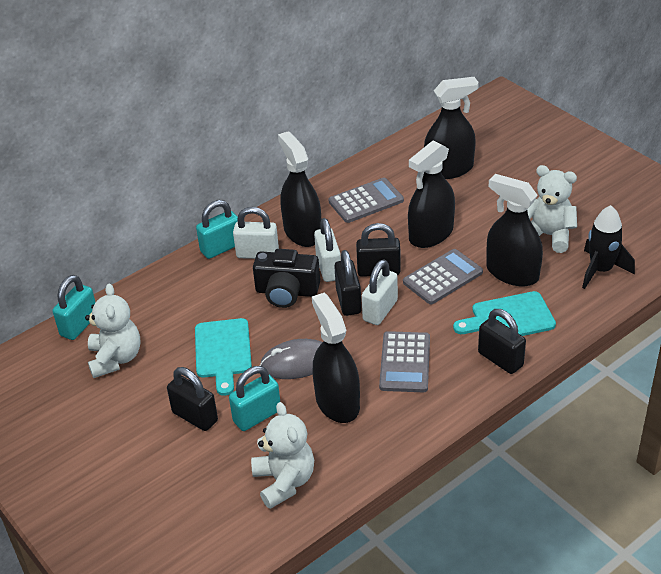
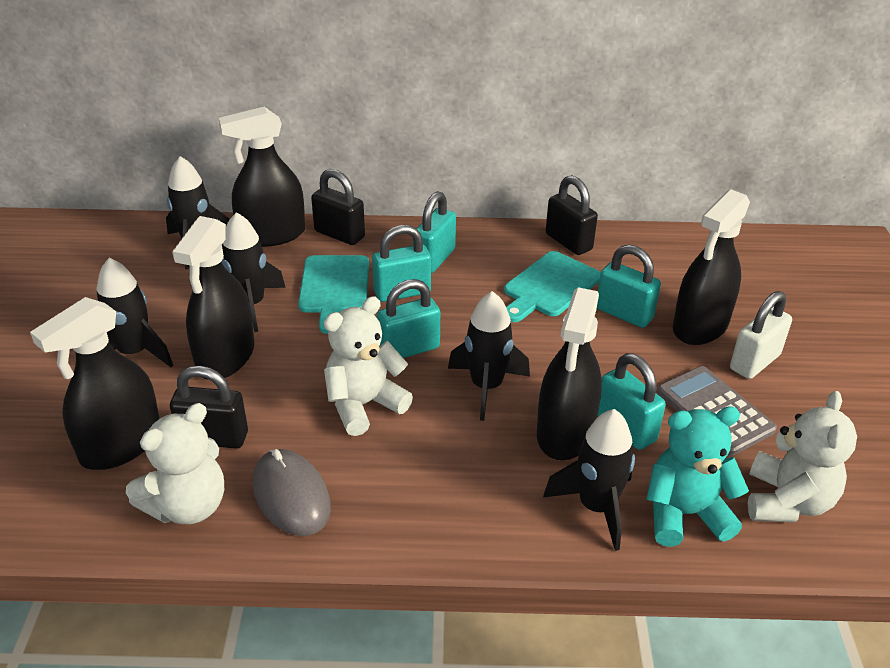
black camera: [253,249,320,308] = 1 -> none = 0
black padlock: [167,367,218,431] [334,250,362,316] [356,223,401,277] [478,309,526,374] = 4 -> [170,366,248,449] [311,169,365,245] [546,175,598,255] = 3
black rocket: [582,205,635,289] = 1 -> [97,258,173,367] [166,156,230,269] [222,212,286,332] [448,291,530,421] [543,409,635,551] = 5
grey calculator: [328,178,404,223] [379,331,430,392] [403,249,483,304] = 3 -> [657,366,777,456] = 1
turquoise padlock: [53,275,96,340] [196,200,238,259] [229,366,280,431] = 3 -> [372,225,431,302] [377,279,440,358] [413,191,456,273] [597,245,661,328] [598,353,666,450] = 5
turquoise teddy bear: none = 0 -> [646,406,749,547] = 1
white padlock: [233,207,279,259] [314,218,341,282] [362,260,398,325] = 3 -> [730,291,792,379] = 1

